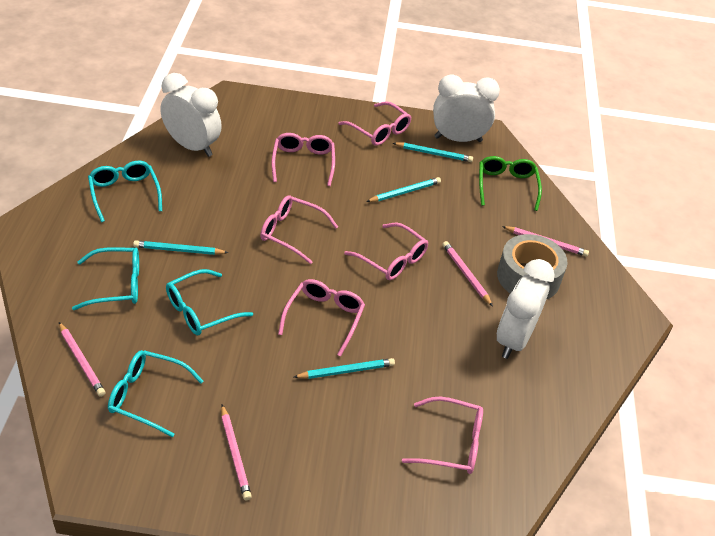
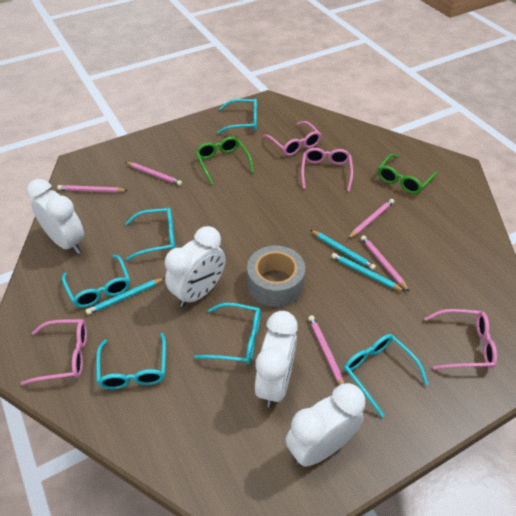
green glasses: [479,156,542,211] = 1 -> [196,137,254,185] [378,154,437,194] = 2
pink glasses: [260,195,338,264] [272,133,335,186] [278,279,365,357] [338,101,411,146] [344,222,428,280] [402,397,483,474] = 6 -> [20,319,87,385] [263,121,322,156] [301,148,353,191] [424,309,497,370] = 4
pink pencil: [59,322,106,397] [221,404,252,500] [442,241,493,306] [502,226,589,257] = 4 -> [57,185,128,193] [125,162,182,186] [308,315,345,385] [348,199,394,239] [361,235,409,291] = 5
turquoise glasses: [72,247,139,310] [88,161,162,222] [108,350,203,437] [166,269,253,335] = 4 -> [62,255,130,308] [96,333,166,390] [125,208,175,260] [194,303,261,364] [217,98,257,134] [344,334,429,417] = 6
turquoise pencil: [133,240,229,255] [294,358,395,379] [366,177,441,202] [393,143,473,162] = 4 -> [85,278,165,315] [310,230,376,270] [331,253,404,291] = 3
white clock: [160,73,222,157] [433,74,500,142] [497,259,555,359] = 3 -> [26,179,85,254] [165,226,226,307] [255,311,298,407] [286,383,365,467] = 4

